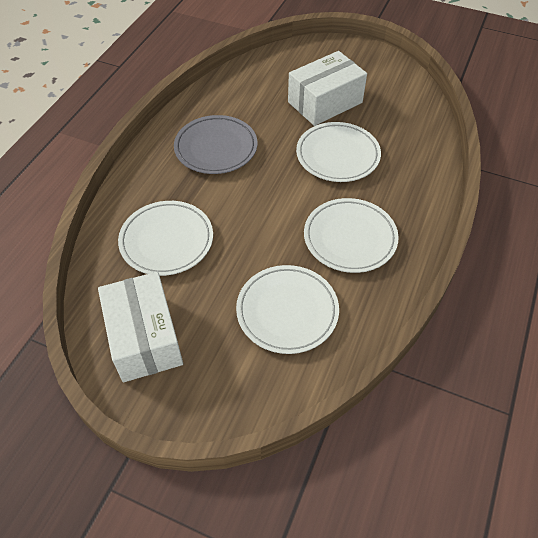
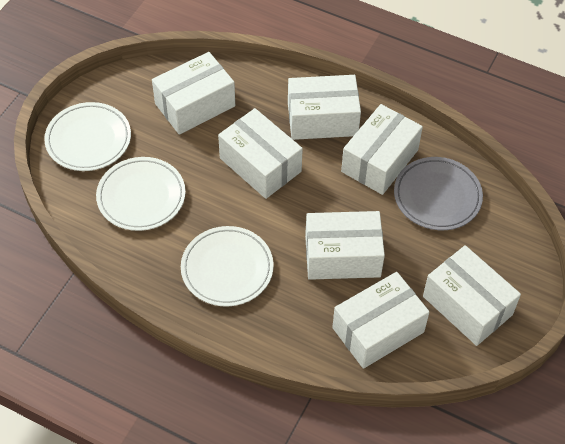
white box: [98,272,183,382] [288,51,367,126] = 2 -> [152,52,235,135] [218,108,303,199] [288,75,361,140] [305,211,385,280] [332,272,429,369] [341,104,423,195] [423,245,521,346] = 7
white plate: [118,201,213,276] [236,265,339,354] [296,122,381,182] [304,198,399,273] = 4 -> [44,102,131,171] [96,157,186,231] [181,226,274,307] = 3

